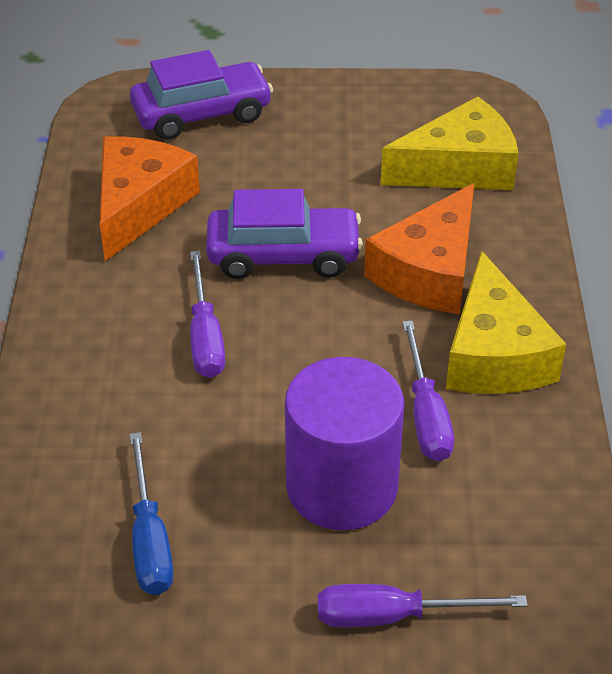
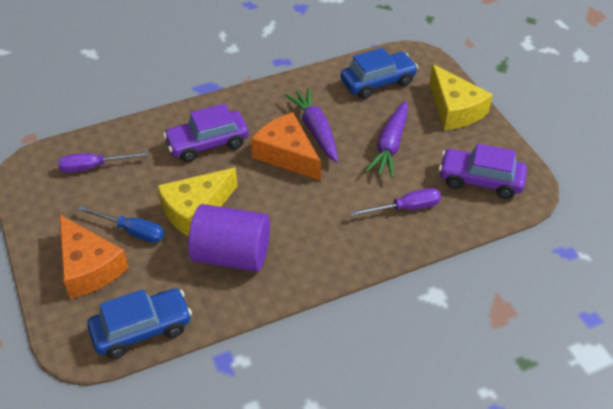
blue car: none = 0 -> [87,288,192,358] [340,48,418,99] = 2
purple carrot: none = 0 -> [285,88,338,163] [365,101,408,178] = 2
purple screwdriver: [190,251,225,378] [318,584,528,627] [402,321,454,461] = 3 -> [58,151,149,173] [350,188,441,216] = 2

